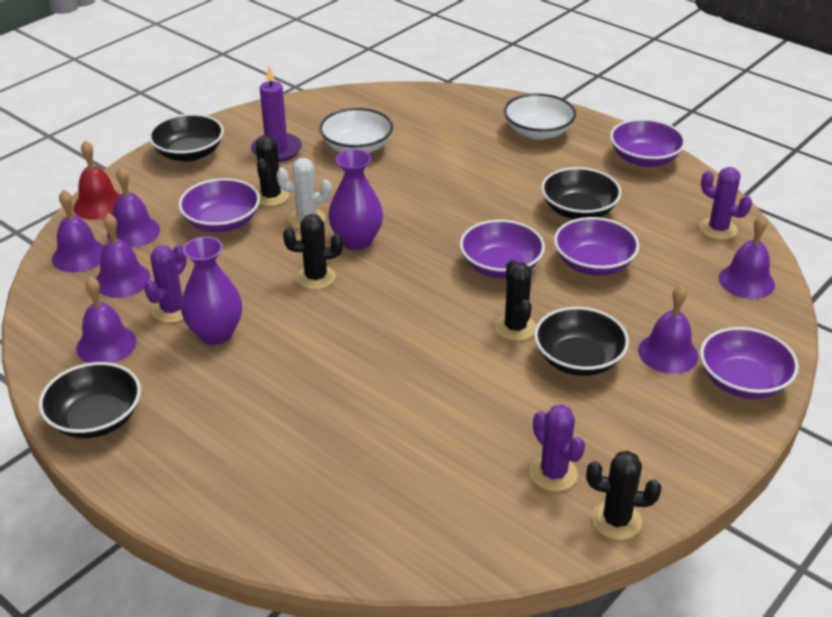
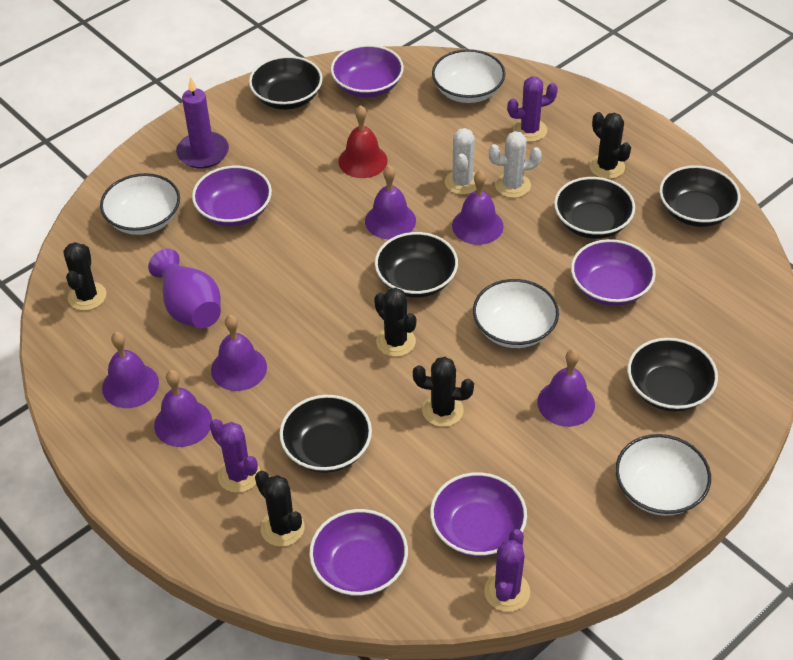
black bowl: [39,362,141,438] [149,114,224,162] [534,307,629,376] [541,167,621,219] = 4 -> [249,56,323,110] [279,395,372,473] [375,232,458,298] [554,177,635,239] [628,338,718,412] [659,165,741,227] = 6
black cactus: [256,136,289,206] [283,214,343,289] [495,260,536,341] [586,451,661,540] = 4 -> [63,242,106,311] [255,471,305,547] [374,288,416,357] [413,357,474,427] [589,112,631,179] = 5
purple vase: [181,236,242,345] [328,149,383,250] = 2 -> [148,249,221,328] = 1
white bowl: [319,108,393,153] [504,93,576,140] = 2 -> [100,173,180,235] [432,49,505,103] [473,279,559,348] [615,434,711,516] = 4
white cactus: [277,158,332,229] = 1 -> [445,128,476,195] [489,131,542,198] = 2

